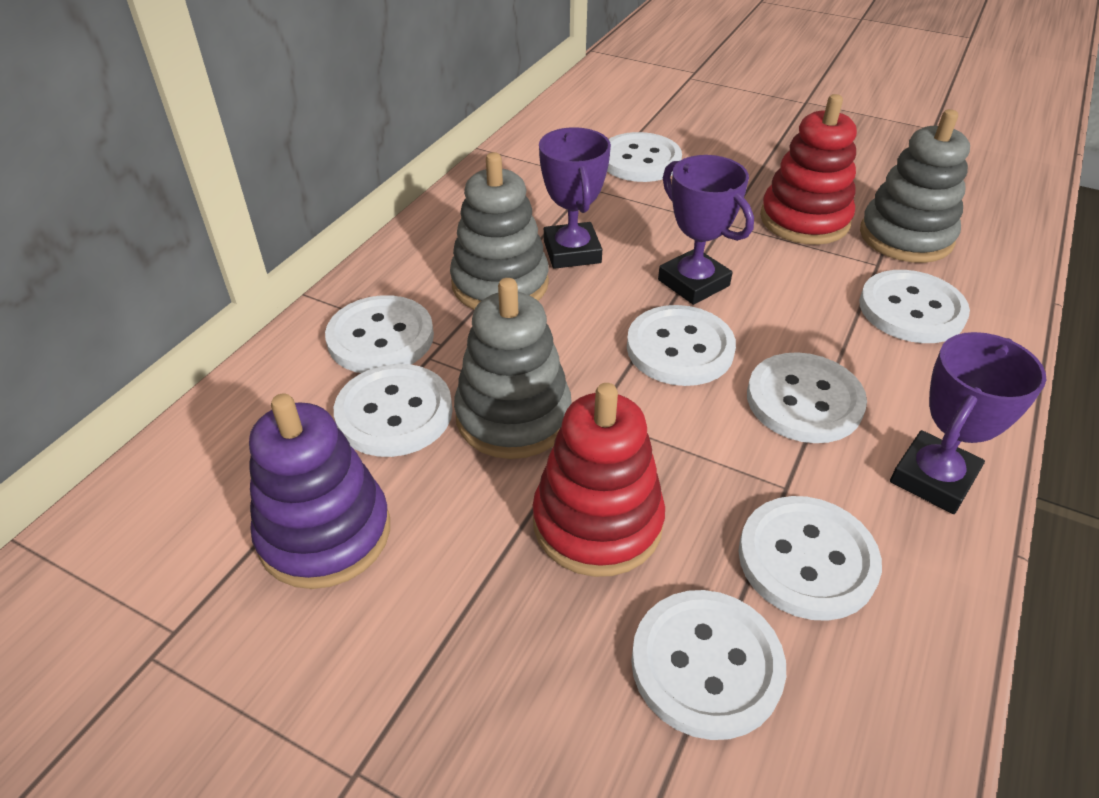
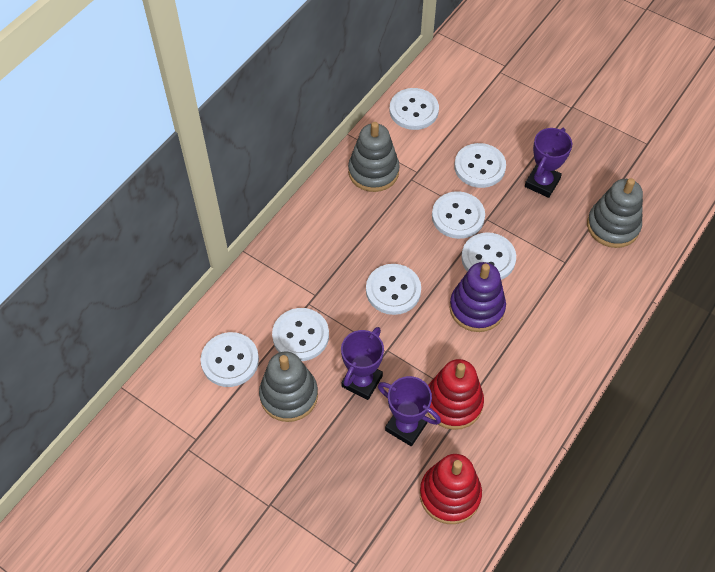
white button: [325,295,434,373] [334,364,453,457] [607,132,682,182] [627,305,736,386] [631,590,786,740] [738,496,882,621] [747,352,867,443] [859,270,970,343] = 8 -> [201,332,259,387] [272,308,329,361] [366,264,421,315] [389,88,439,130] [432,191,485,239] [454,143,506,188] [461,232,516,280] = 7

